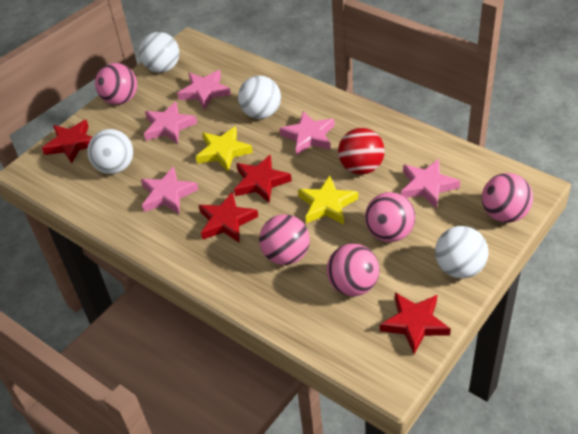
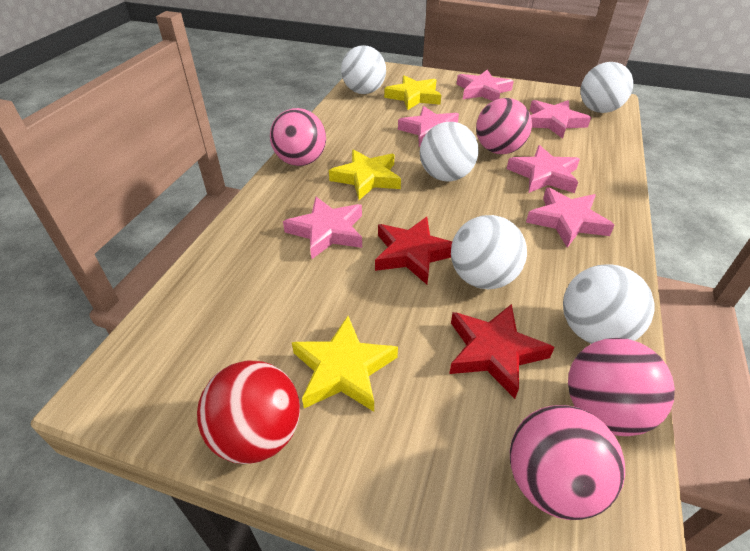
pink ball: [95,63,137,105] [259,214,310,265] [327,244,380,296] [365,192,415,242] [482,173,533,223] = 5 -> [270,108,326,166] [476,98,532,154] [510,405,625,520] [568,338,675,436] = 4
pink star: [141,166,199,215] [144,102,197,144] [177,70,231,110] [279,111,335,155] [401,159,460,209] = 5 -> [283,197,362,259] [398,106,459,147] [457,70,514,101] [507,145,580,193] [526,187,615,248] [530,100,591,139] = 6
red star: [42,120,92,164] [198,192,258,243] [234,154,292,203] [380,293,451,354] = 4 -> [375,217,452,284] [449,304,555,399] = 2
white ball: [87,129,133,174] [139,32,179,73] [238,76,281,119] [435,226,489,278] = 4 -> [341,45,386,94] [420,122,478,181] [451,215,527,289] [563,264,655,344] [581,62,633,113] = 5
yellow star: [196,126,253,172] [298,176,358,225] = 2 -> [292,316,398,412] [329,149,401,200] [384,75,441,110] = 3

